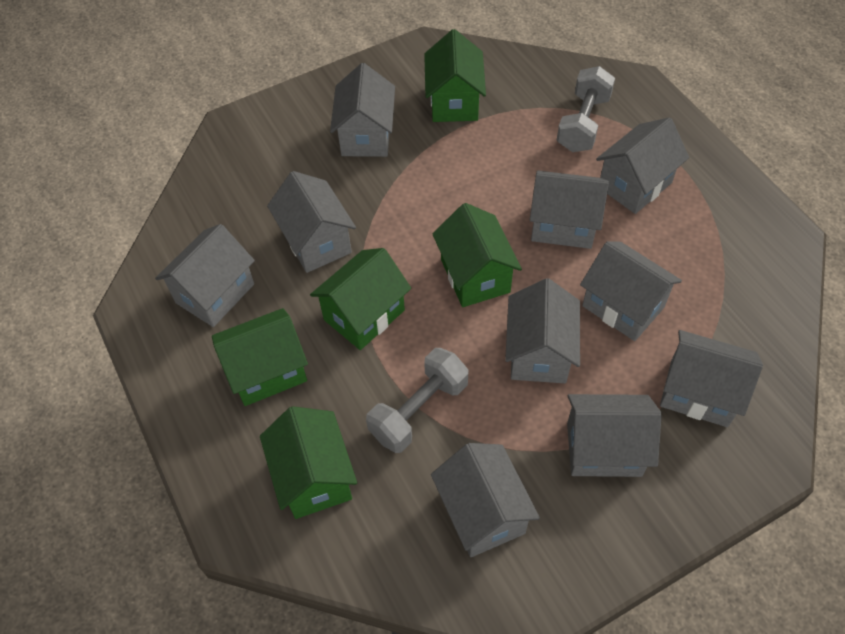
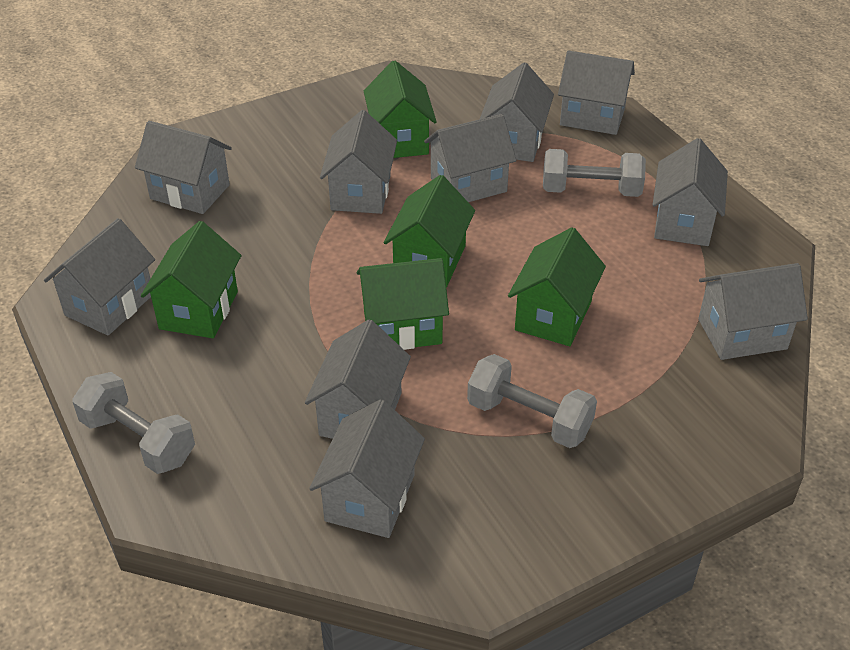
grey dumbbell: [366,348,469,453] [557,66,615,152] = 2 -> [72,372,195,474] [467,354,597,448] [543,149,646,197] = 3

